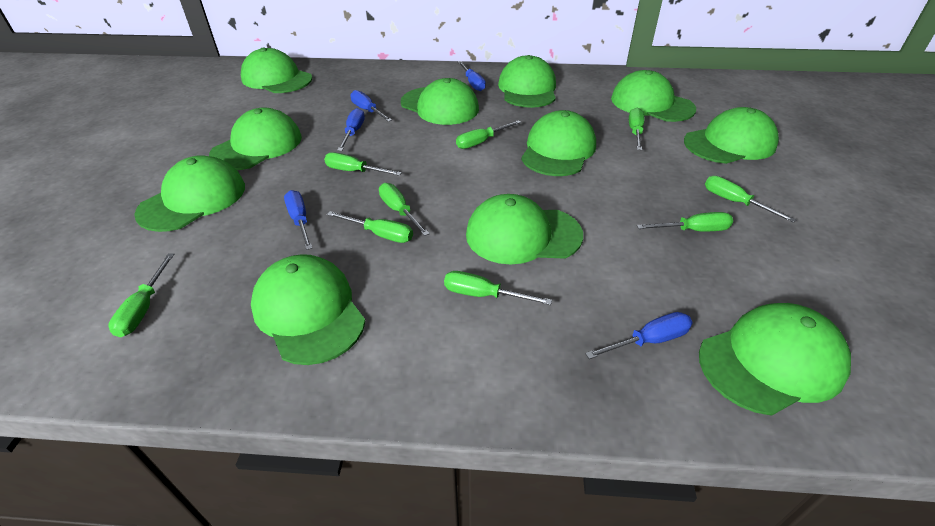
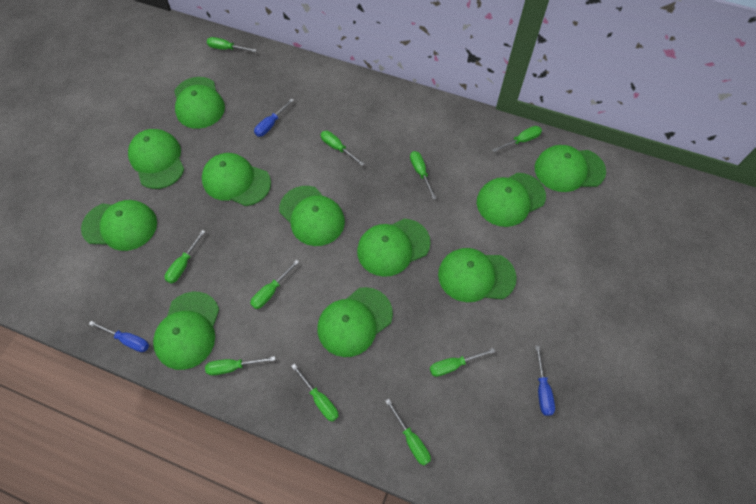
blue screwdriver: [284,190,312,250] [337,108,365,151] [350,90,392,122] [458,61,486,91] [585,312,693,359] = 5 -> [89,321,149,352] [254,98,294,137] [535,346,555,416] = 3
green screwdriver: [108,253,174,337] [324,153,402,176] [327,211,413,243] [379,183,430,236] [444,271,552,305] [456,120,521,149] [629,107,644,150] [637,212,733,231] [705,176,796,223] = 9 -> [165,230,205,284] [205,356,275,375] [207,37,256,52] [250,260,299,309] [291,364,339,422] [320,131,364,166] [385,399,431,466] [410,151,437,200] [430,348,495,377] [493,126,542,152] = 10

